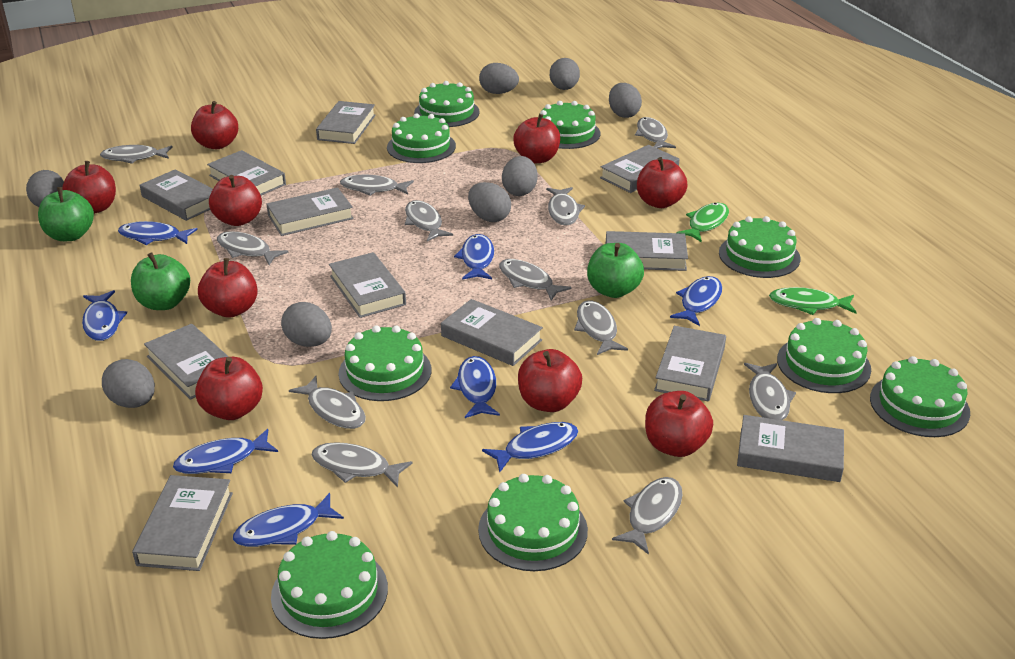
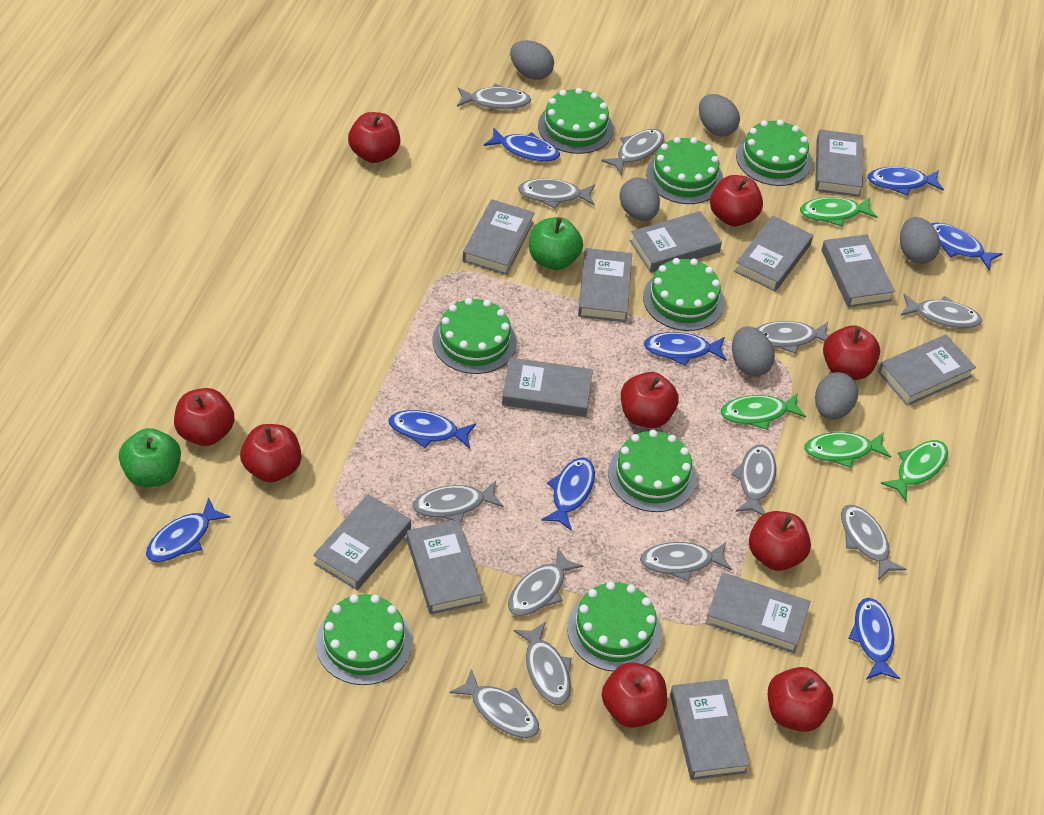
green apple: [38,187,94,241] [131,252,190,310] [587,243,644,298] = 3 -> [119,428,181,487] [529,217,583,270] = 2
green cake: [271,531,388,639] [339,325,431,401] [387,113,456,163] [414,81,480,127] [478,474,588,571] [540,101,601,149] [719,216,800,278] [777,318,871,393] [870,356,970,437] = 9 -> [316,594,412,685] [433,298,517,374] [538,88,613,154] [567,581,662,671] [608,430,697,512] [643,258,724,331] [646,137,723,204] [736,120,812,186] = 8
green fish: [676,203,729,242] [769,287,857,315] = 2 -> [721,393,806,430] [800,197,877,227] [804,432,891,468] [880,440,948,501] = 4
grey egg: [26,170,64,207] [102,359,155,408] [281,302,332,347] [468,182,511,222] [479,63,519,94] [502,156,538,196] [550,58,580,90] [609,83,642,118] = 8 -> [510,40,554,80] [619,177,660,221] [699,94,740,137] [732,326,775,377] [815,372,858,420] [900,217,940,264] = 6

